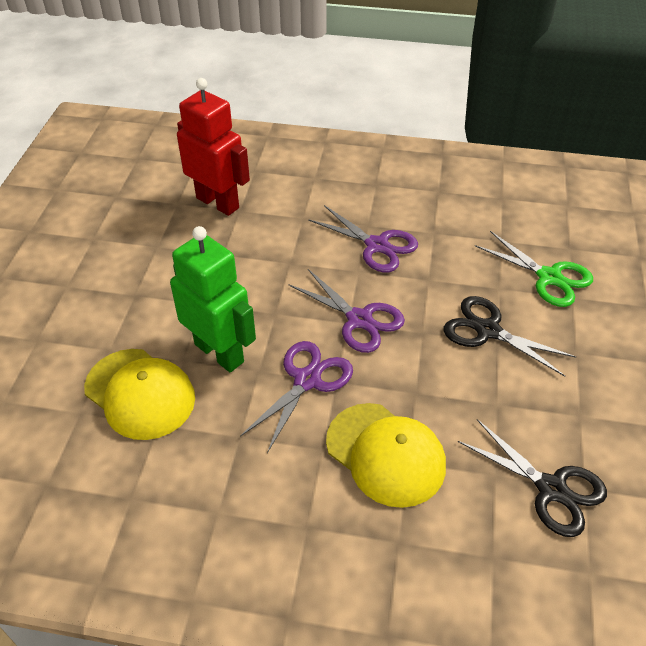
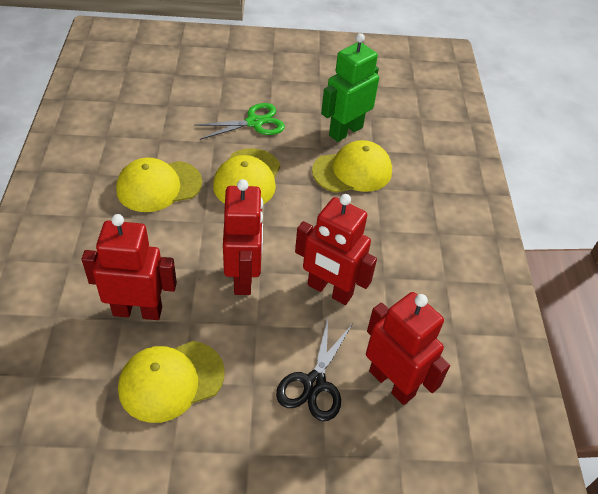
black scissors: [444,296,576,377] [458,419,607,537] = 2 -> [276,319,352,421] = 1
purple scissors: [240,341,353,453] [289,269,405,353] [308,205,418,273] = 3 -> none = 0
red robot: [177,78,250,216] = 1 -> [82,214,177,320] [223,179,263,295] [295,194,377,305] [366,292,450,405] = 4
yellow cap: [84,349,195,440] [326,403,446,508] = 2 -> [116,157,202,212] [118,341,225,423] [213,148,280,204] [312,140,392,193] = 4

